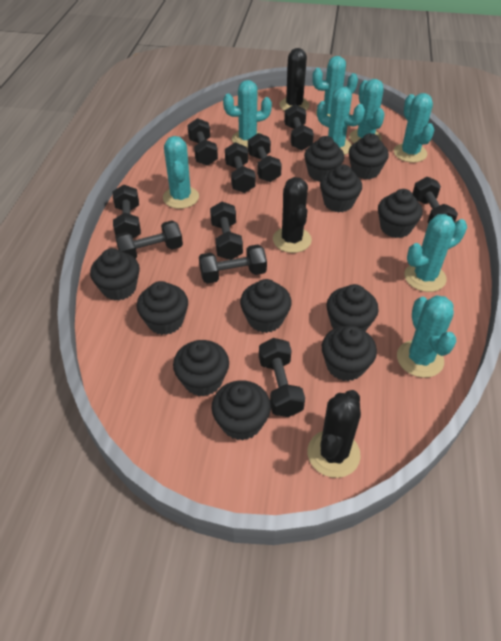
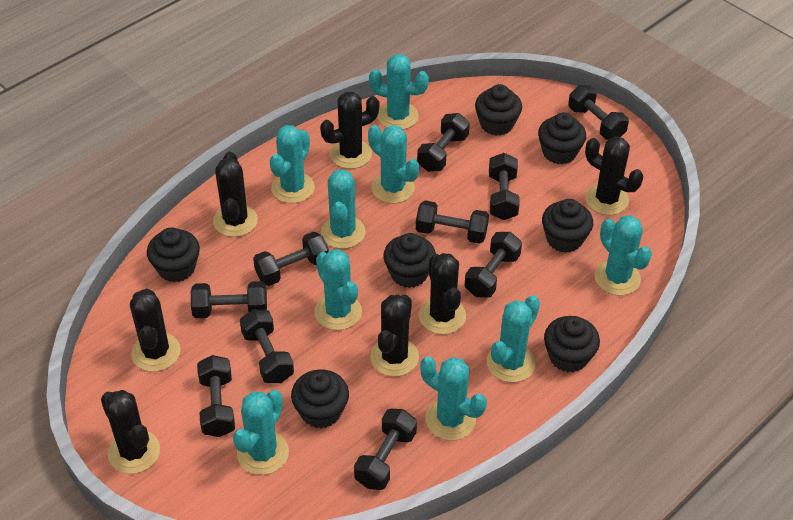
black cactus: [273,177,312,253] [279,48,310,111] [307,390,361,478] = 3 -> [101,390,160,474] [130,289,181,372] [213,151,258,237] [320,92,379,169] [370,294,419,377] [419,253,466,334] [585,137,643,215] = 7
black cupcake: [90,248,140,301] [137,281,188,335] [173,340,229,397] [211,380,271,441] [240,279,292,333] [304,136,344,182] [320,164,362,212] [322,325,377,381] [327,284,379,331] [349,133,389,180] [378,189,423,238] = 11 -> [147,227,200,282] [291,369,349,428] [383,233,436,288] [475,84,522,136] [538,112,586,165] [542,199,593,253] [544,316,600,372] = 7
turquoise cactus: [163,136,199,209] [223,80,272,148] [312,56,358,117] [317,87,365,155] [349,79,385,143] [394,93,434,163] [397,295,457,378] [405,214,467,292] = 8 -> [233,390,289,475] [270,125,315,203] [315,249,362,330] [321,169,365,249] [368,125,419,204] [369,54,429,130] [420,357,487,441] [487,295,540,382] [595,215,652,296] = 9

